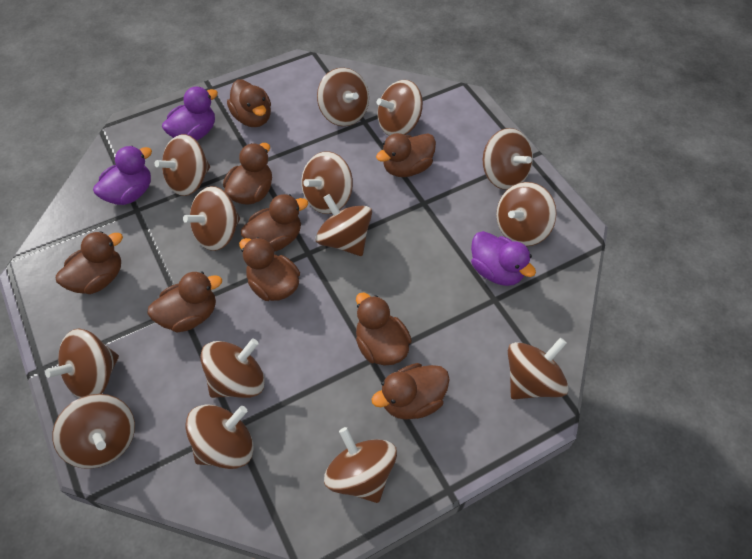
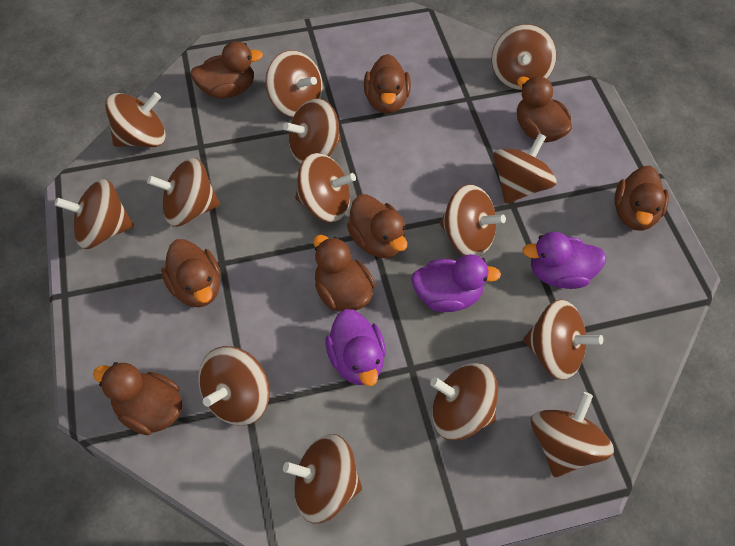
brown duck: [56,231,123,294] [147,272,222,333] [223,143,272,205] [227,79,271,127] [239,237,300,301] [241,194,308,252] [356,292,412,366] [372,363,450,420] [376,133,436,177] = 9 -> [93,362,182,435] [161,239,221,307] [190,41,263,99] [313,235,375,311] [347,194,407,258] [364,54,411,114] [517,76,572,142] [614,166,669,231] = 8

